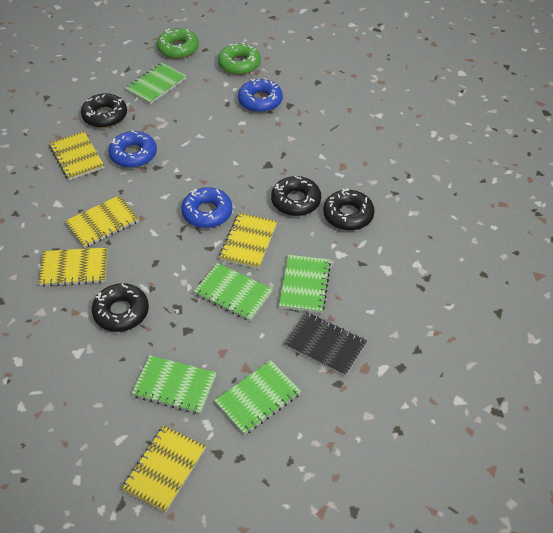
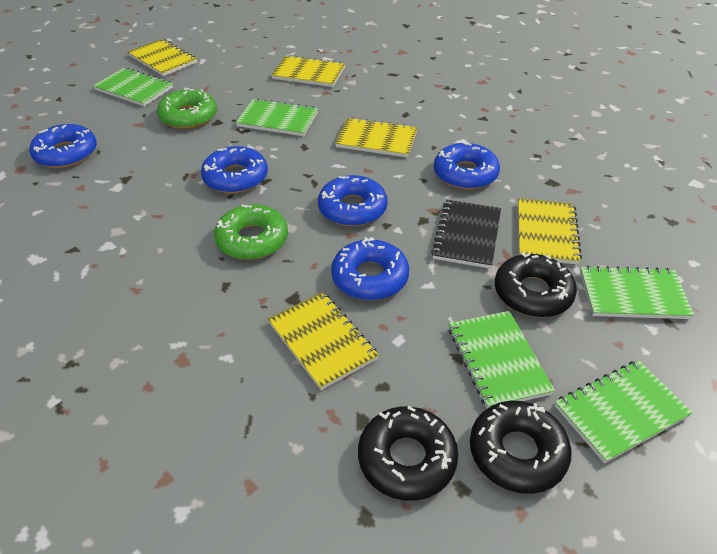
black donut: [81,93,127,128] [92,283,149,332] [271,176,321,216] [323,189,375,231] = 4 -> [358,406,458,501] [470,401,572,494] [495,252,577,317] = 3
blue donut: [108,131,157,168] [181,187,233,228] [238,78,283,113] = 3 -> [29,124,97,168] [201,146,268,193] [318,175,388,227] [331,237,409,300] [434,142,500,190] = 5

